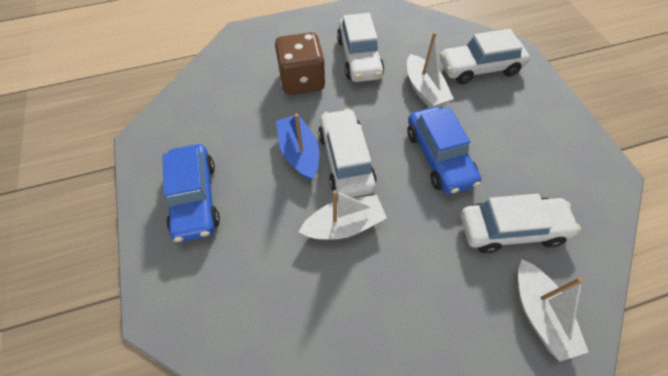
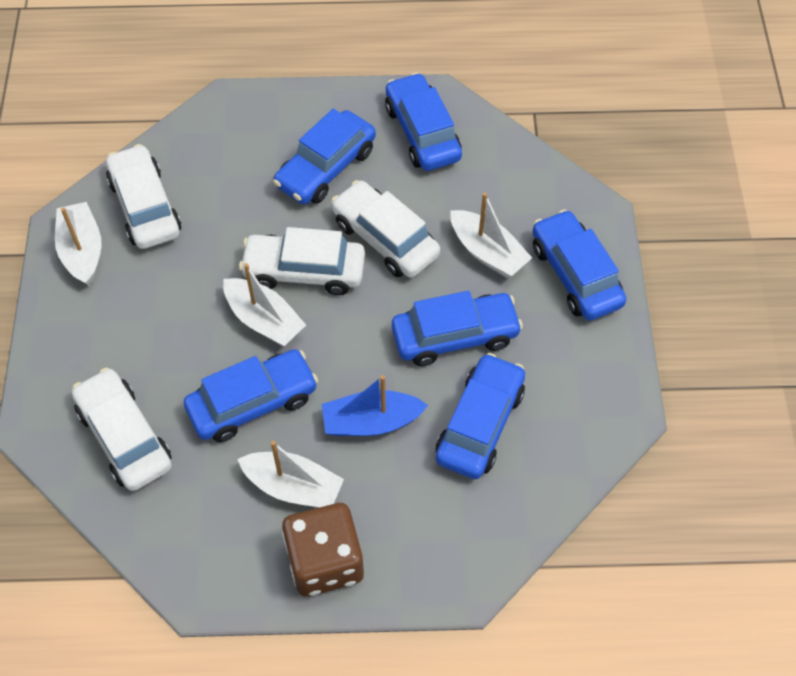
blue car: [163,144,220,242] [407,106,481,195] = 2 -> [184,349,318,442] [273,109,376,204] [385,73,462,171] [392,291,523,366] [436,353,525,479] [532,209,626,321] = 6
white boat: [299,190,387,240] [407,32,454,108] [517,259,588,362] = 3 -> [55,202,101,286] [223,263,306,347] [237,441,344,507] [450,193,532,278] = 4

